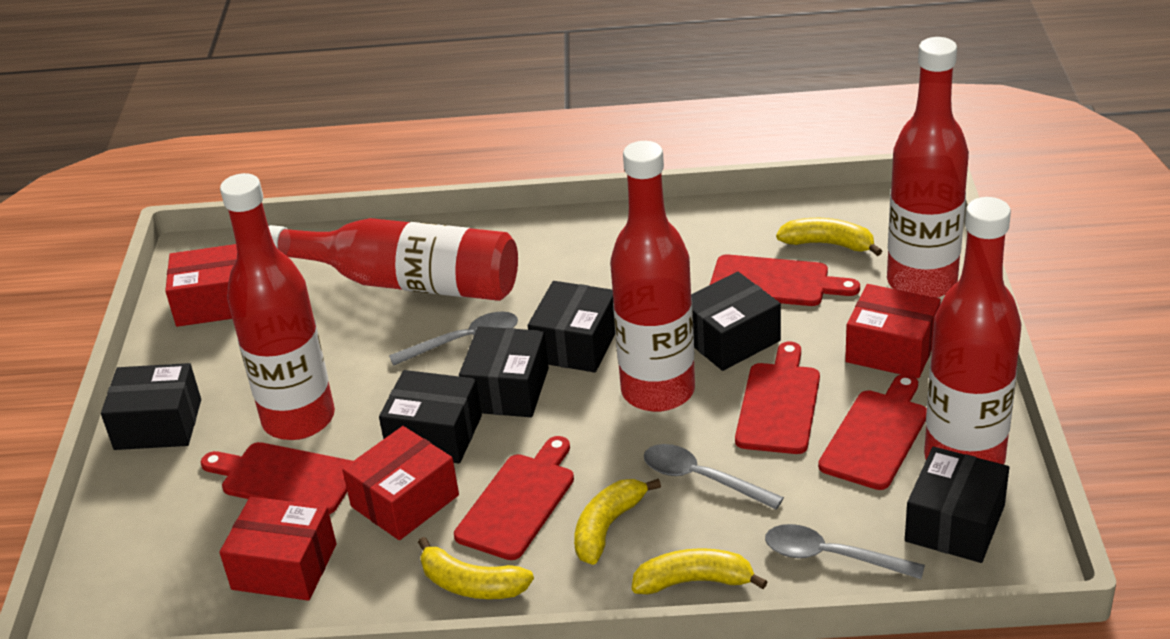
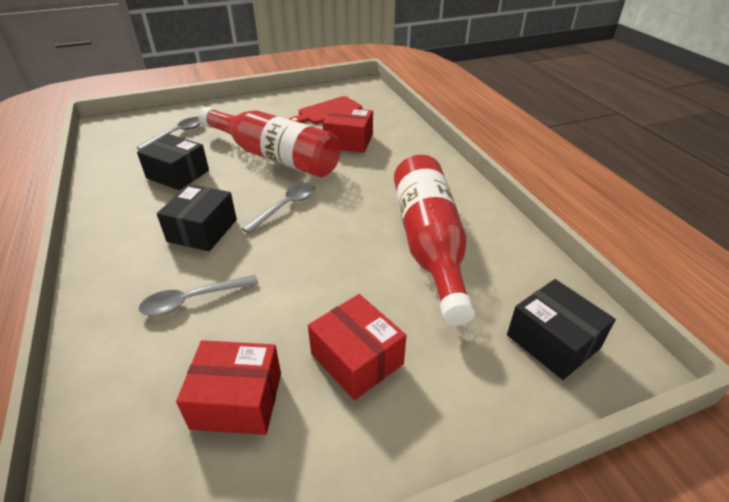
black box: [101,363,201,450] [379,370,482,464] [459,326,549,417] [528,281,615,373] [691,272,781,371] [905,447,1009,563] = 6 -> [137,134,209,190] [157,184,237,251] [507,279,616,380] = 3
red bottle: [220,173,335,440] [268,218,518,301] [610,141,695,412] [887,37,969,298] [924,197,1021,465] = 5 -> [198,107,340,177] [394,155,475,326] = 2
red box: [165,244,237,327] [219,497,337,601] [342,426,459,540] [845,284,941,378] = 4 -> [176,340,281,435] [308,294,407,400] [322,106,373,153] = 3
red cutting board: [201,442,353,514] [454,436,574,560] [710,254,860,306] [735,342,820,454] [818,374,927,490] = 5 -> [290,96,362,124] = 1
yellow banana: [418,537,534,599] [574,479,661,565] [632,548,768,594] [776,218,882,256] = 4 -> none = 0

